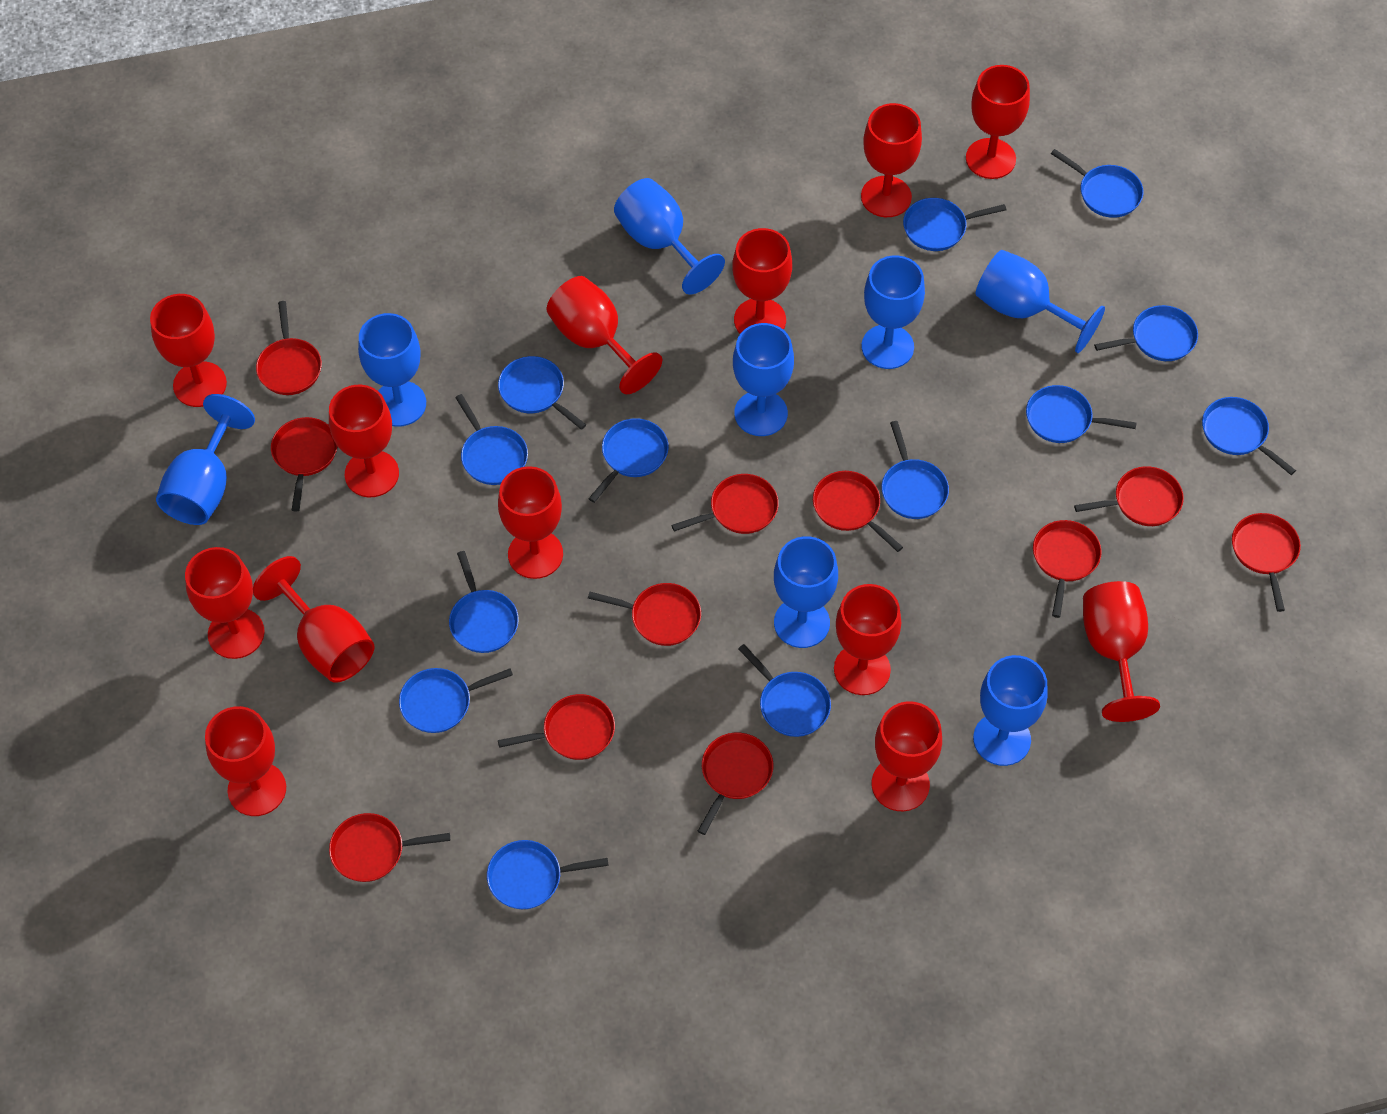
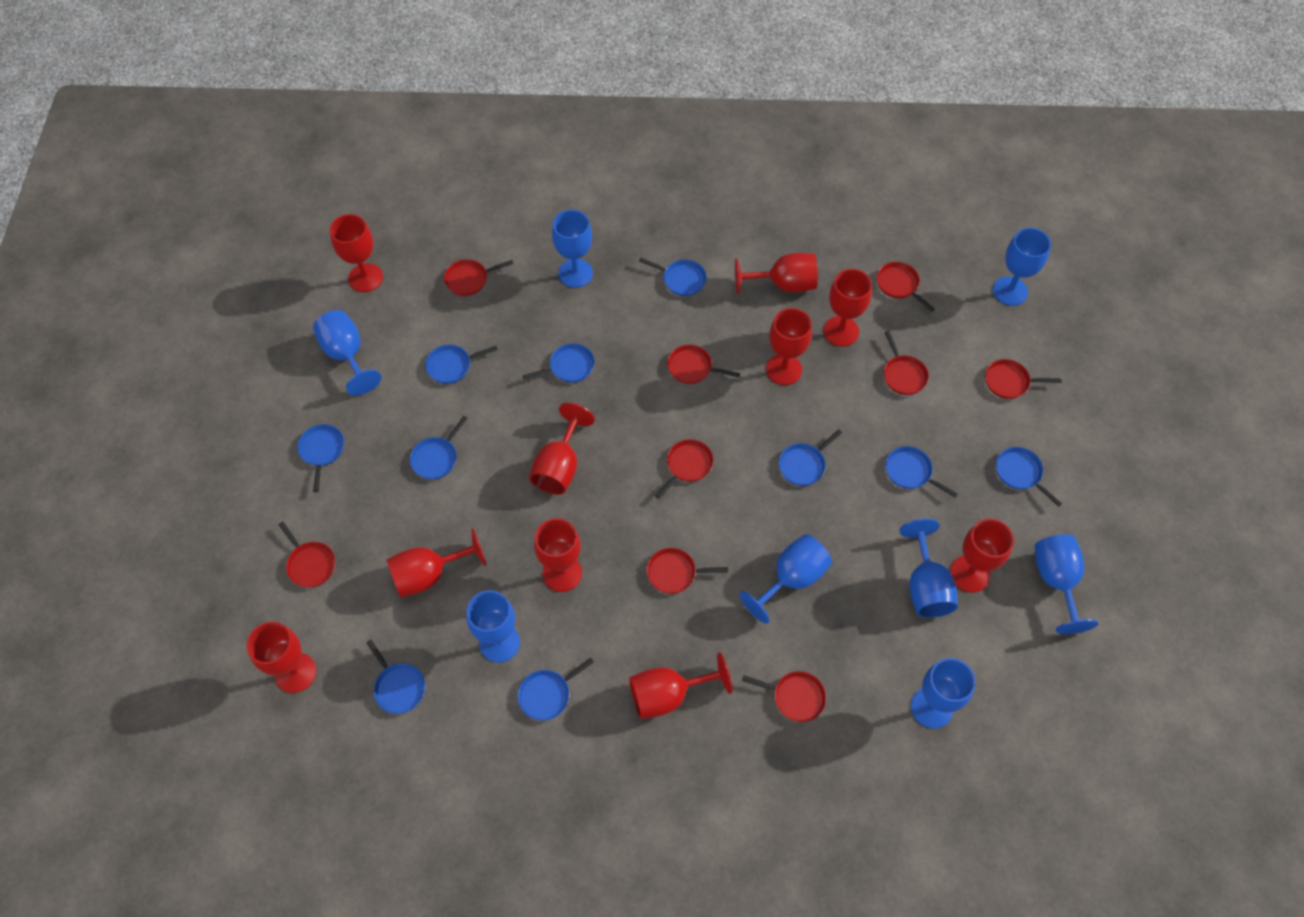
blue pan: [399,668,513,733] [449,551,519,653] [455,394,528,485] [487,840,609,909] [498,356,586,430] [588,418,669,503] [738,644,831,737] [882,421,949,519] [903,198,1006,251] [1026,385,1137,443] [1051,149,1143,218] [1094,305,1198,361] [1202,397,1296,475] = 13 -> [297,424,344,492] [367,640,426,714] [410,416,468,479] [425,345,498,384] [518,658,594,720] [522,343,595,383] [639,258,707,296] [779,429,842,486] [885,446,958,497] [996,447,1062,507] = 10
red goblet: [150,294,227,407] [185,547,265,659] [205,706,286,816] [253,556,375,683] [329,385,399,497] [498,466,563,579] [547,276,662,394] [732,228,792,333] [834,584,901,695] [861,103,922,217] [872,701,942,811] [966,65,1030,179] [1083,581,1160,722] = 13 -> [247,622,316,693] [330,214,383,292] [387,528,486,597] [529,403,595,495] [534,518,582,592] [629,652,732,719] [735,253,818,294] [766,308,812,385] [823,269,872,346] [950,519,1014,593] = 10
red pan: [256,301,322,395] [271,417,338,511] [329,813,450,882] [498,694,615,760] [588,583,701,646] [671,474,779,534] [698,733,773,835] [813,471,903,552] [1033,520,1102,618] [1074,466,1184,526] [1232,513,1301,612] = 11 -> [278,521,335,587] [444,259,514,296] [647,548,728,594] [655,439,714,499] [667,345,740,384] [742,671,826,722] [877,262,935,312] [884,331,929,395] [985,359,1062,399] = 9

